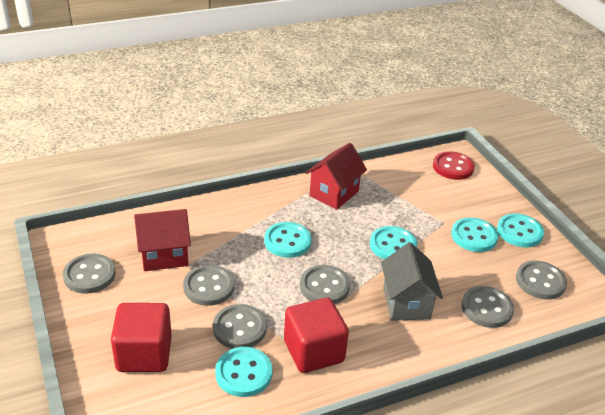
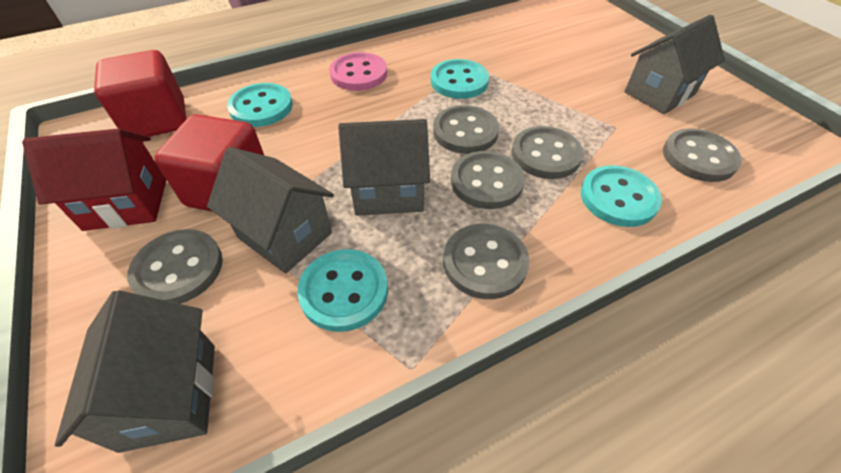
grey house: [381,242,443,321] = 1 -> [55,290,215,453] [207,147,334,274] [338,119,430,216] [624,15,725,114] = 4
pink button: none = 0 -> [329,52,387,91] = 1
red button: [433,151,475,180] = 1 -> none = 0
red house: [134,209,191,271] [306,143,367,209] = 2 -> [22,128,166,231] = 1
turquoise button: [215,347,273,397] [264,222,311,258] [370,226,417,260] [451,217,498,252] [497,213,544,247] = 5 -> [227,83,293,127] [297,249,388,332] [431,59,489,99] [580,165,662,227] = 4

